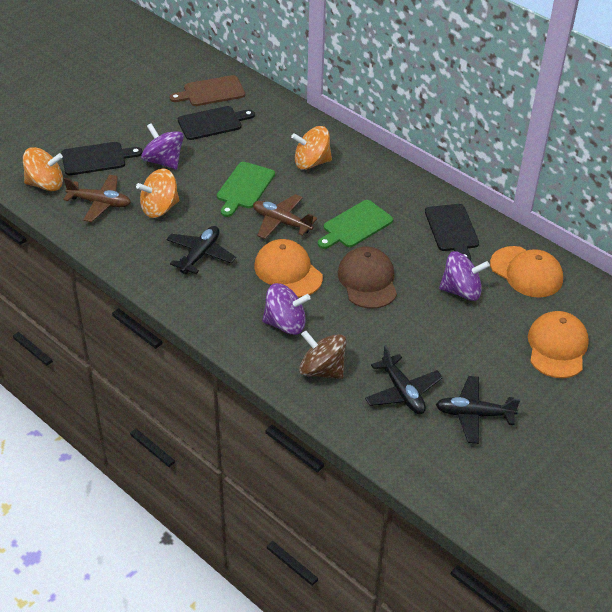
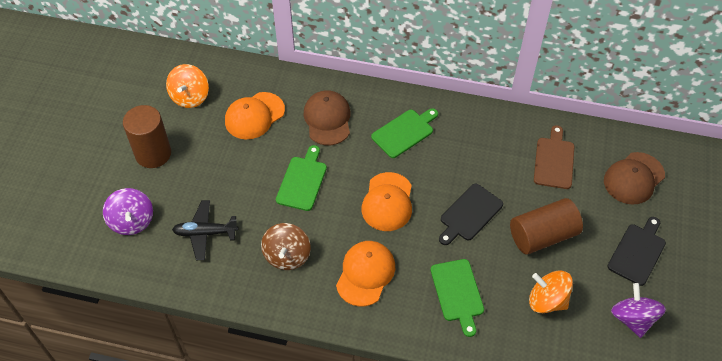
black cutting board: [61,142,142,175] [178,106,255,140] [425,204,479,261] = 3 -> [439,184,503,245] [607,217,666,286] = 2
black plane: [166,226,236,274] [365,345,443,414] [436,376,520,444] = 3 -> [172,200,239,260] = 1
brown cap: [338,247,397,309] = 1 -> [304,90,351,145] [604,152,665,205] = 2
brown cylinder: none = 0 -> [123,105,171,168] [510,198,583,254] = 2
brown plane: [63,175,131,222] [253,194,317,239] = 2 -> none = 0
green cutting board: [217,162,275,217] [318,200,393,249] = 2 -> [276,145,327,211] [371,108,438,158] [431,259,484,337] = 3
orange spinning top: [23,147,63,191] [136,169,179,218] [291,126,332,170] = 3 -> [166,64,209,108] [529,271,573,313] = 2
purple spinning top: [141,123,184,170] [262,283,311,335] [439,251,490,301] = 3 -> [103,188,153,235] [611,283,666,338] = 2

